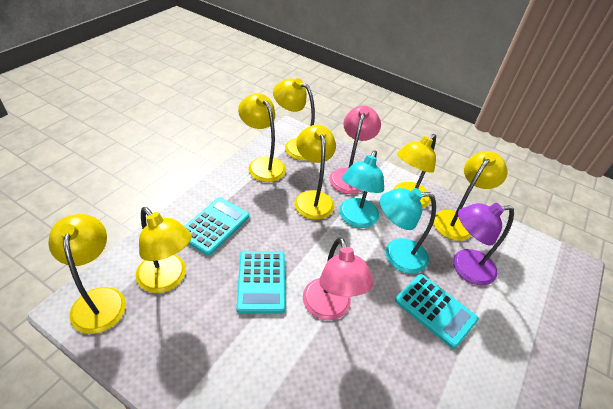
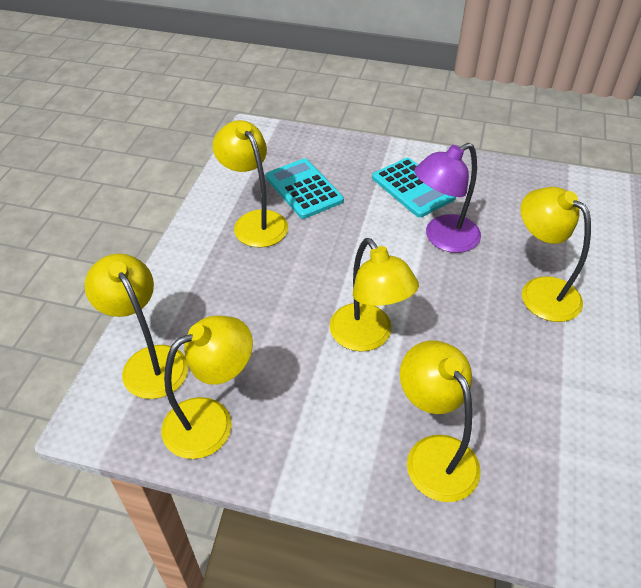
pink lamp: [303,237,374,320] [329,105,381,194] = 2 -> none = 0
turquoise calculator: [184,197,249,256] [236,251,285,314] [395,274,479,349] = 3 -> [266,159,344,219] [372,158,456,218] = 2
turquoise lamp: [339,150,384,228] [380,188,436,274] = 2 -> none = 0
yellow lamp: [48,214,126,334] [136,207,192,293] [238,93,286,182] [273,78,315,160] [294,125,336,220] [394,134,436,208] [434,151,508,241] = 7 -> [84,253,189,399] [161,316,253,459] [213,120,288,248] [330,238,419,352] [400,340,481,502] [521,187,591,322] = 6

